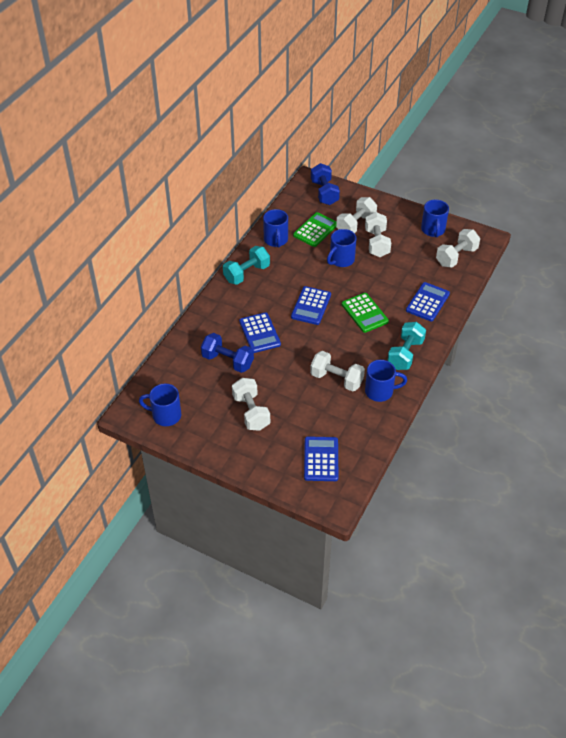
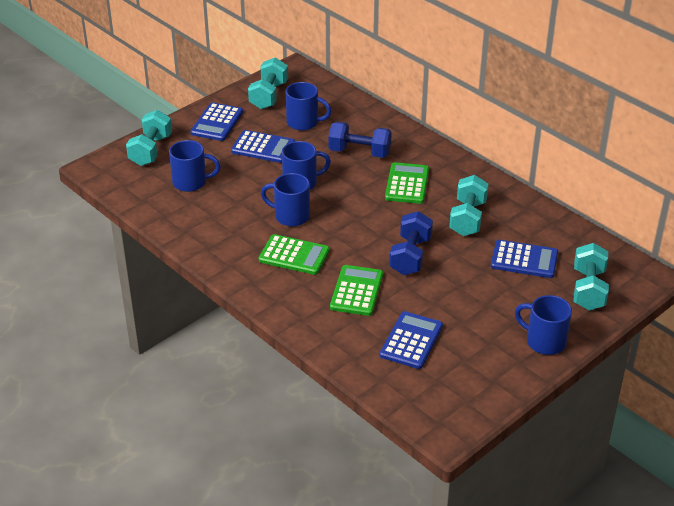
green calculator: [293,212,337,247] [342,293,389,333] = 2 -> [259,234,330,275] [330,265,383,316] [385,162,429,204] = 3
turquoise dumbbell: [223,246,270,285] [387,322,426,370] = 2 -> [126,110,172,166] [248,57,288,109] [449,175,488,236] [574,243,609,310] = 4
white dumbbell: [232,378,270,431] [310,351,365,391] [336,197,377,233] [365,212,391,257] [436,229,480,267] = 5 -> none = 0

